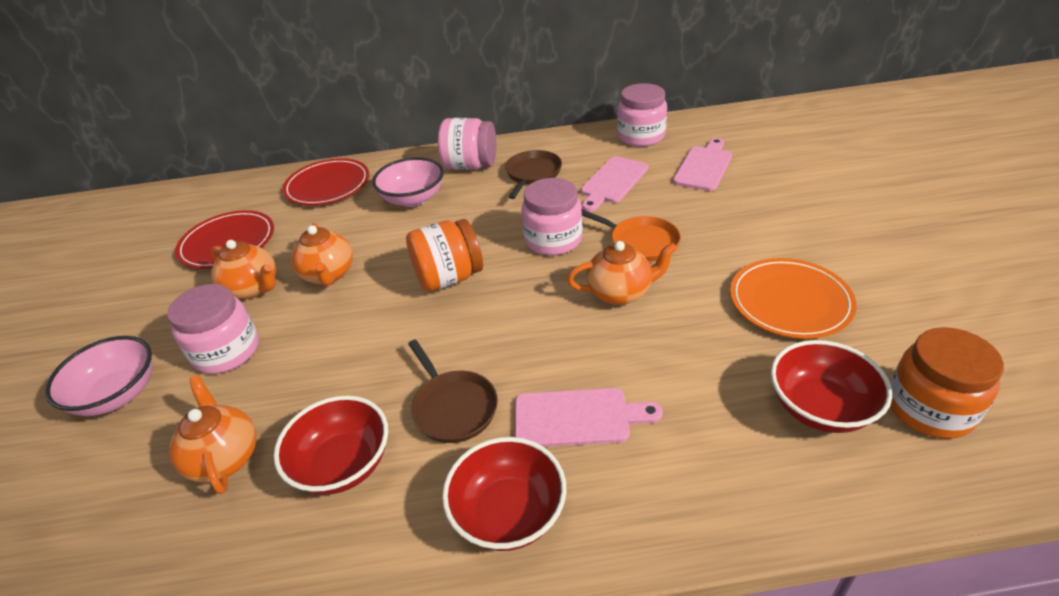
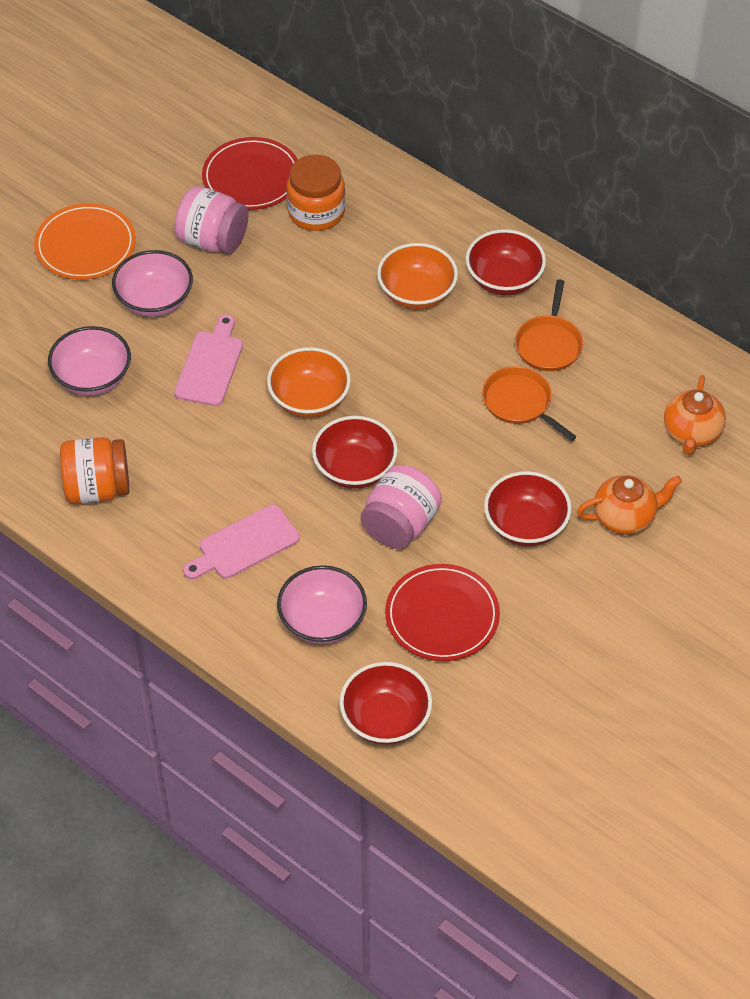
brown pan: [408,339,498,443] [505,150,562,199] = 2 -> none = 0
orange bowl: none = 0 -> [267,347,351,418] [377,243,458,309] = 2
orange pan: [582,209,681,262] = 1 -> [482,366,577,441] [515,279,583,371] = 2
orange teapot: [169,375,257,494] [211,240,276,299] [291,223,353,286] [567,241,677,305] = 4 -> [577,475,682,535] [664,375,726,455] = 2
pink bowl: [45,336,153,416] [372,157,444,207] = 2 -> [48,326,131,396] [112,250,193,317] [277,565,367,644] = 3
pink cutting board: [515,388,663,447] [581,156,649,212] [673,138,732,191] = 3 -> [174,314,243,406] [183,504,300,579] = 2
pink jar: [167,284,259,374] [438,118,496,170] [521,178,583,256] [617,83,667,147] = 4 -> [174,186,249,254] [361,465,442,549] = 2
red bowl: [274,395,388,495] [442,437,566,551] [771,340,892,433] = 3 -> [312,416,398,489] [340,662,432,745] [466,229,546,295] [484,471,572,546] = 4

